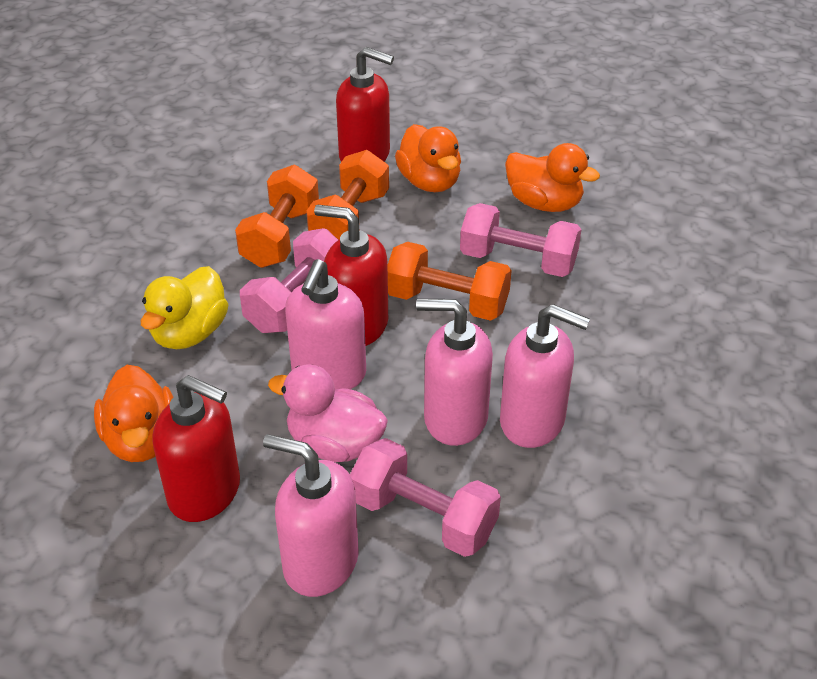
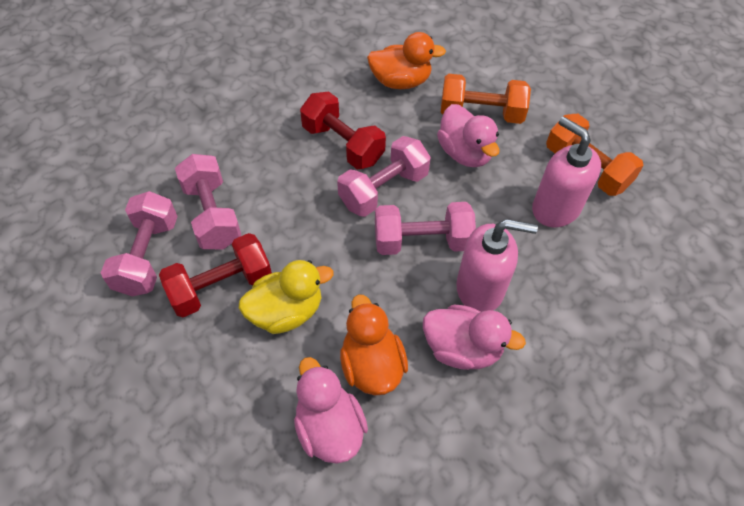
orange duck: [94,365,173,462] [395,124,461,192] [505,143,600,212] = 3 -> [340,294,408,395] [367,32,446,89] = 2
orange dumbbell: [235,165,319,268] [306,150,389,240] [388,242,512,321] = 3 -> [441,74,531,124] [546,114,644,196] = 2
pink duck: [268,364,388,462] = 1 -> [294,357,368,464] [423,305,526,370] [437,104,500,167] = 3
pink dumbbell: [240,228,338,333] [350,438,501,557] [460,203,581,277] = 3 -> [101,191,178,296] [175,154,241,249] [337,136,431,217] [375,202,476,255] = 4
pink soap dispenser: [263,434,359,597] [285,259,366,389] [416,299,493,446] [500,304,590,448] = 4 -> [456,219,538,312] [532,117,601,227] = 2
red dumbbell: none = 0 -> [159,233,272,317] [300,91,386,169] = 2
red soap dispenser: [153,375,240,522] [314,205,388,346] [336,47,394,162] = 3 -> none = 0

